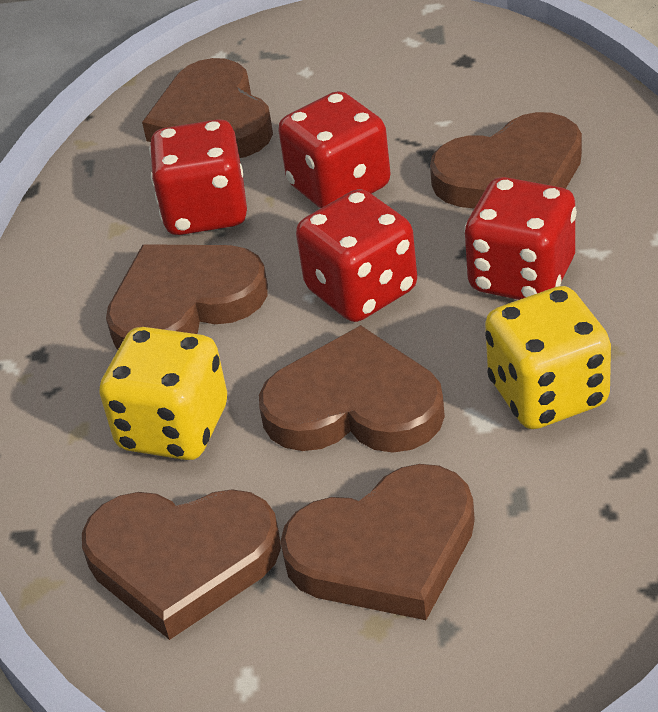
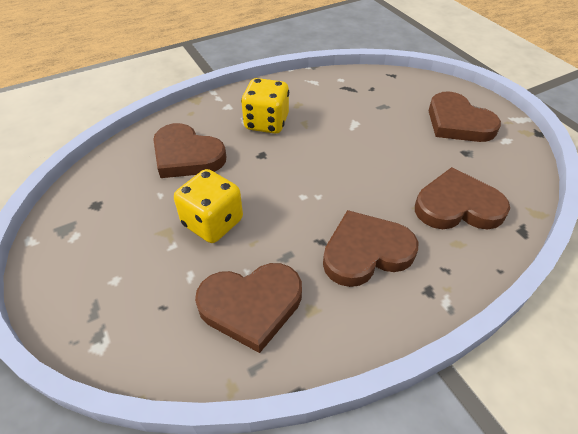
brown heart: [82,489,281,640] [106,244,268,350] [142,58,273,158] [259,325,445,453] [280,464,475,620] [430,112,582,209] = 6 -> [153,123,227,178] [195,263,302,353] [323,210,418,287] [415,167,510,230] [429,91,501,142] = 5
red dice: [149,119,247,235] [278,91,390,209] [296,189,417,322] [464,177,577,300] = 4 -> none = 0

